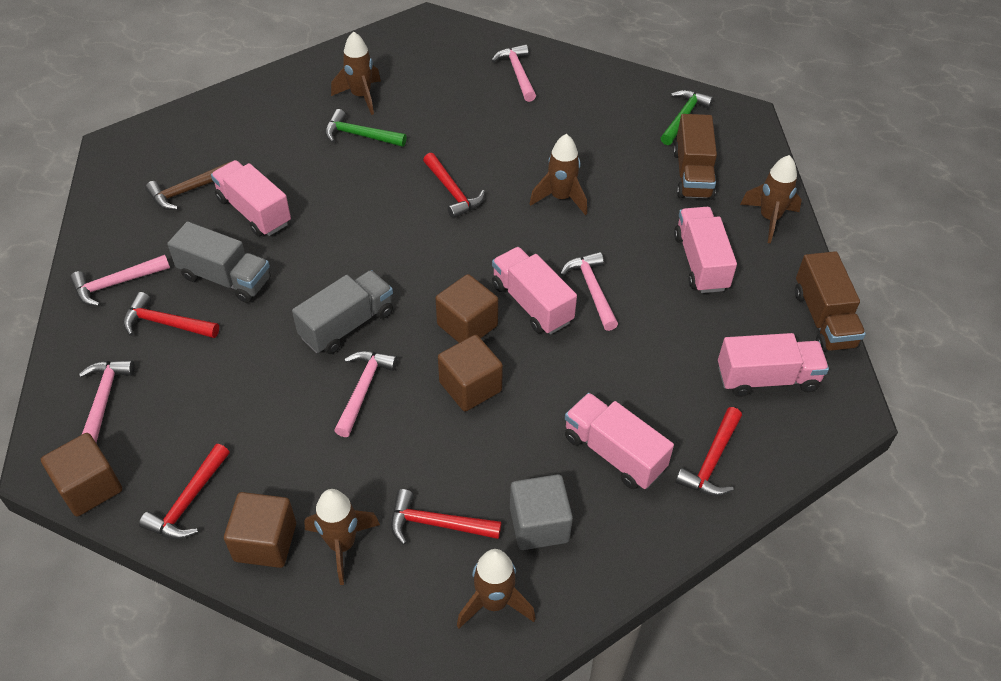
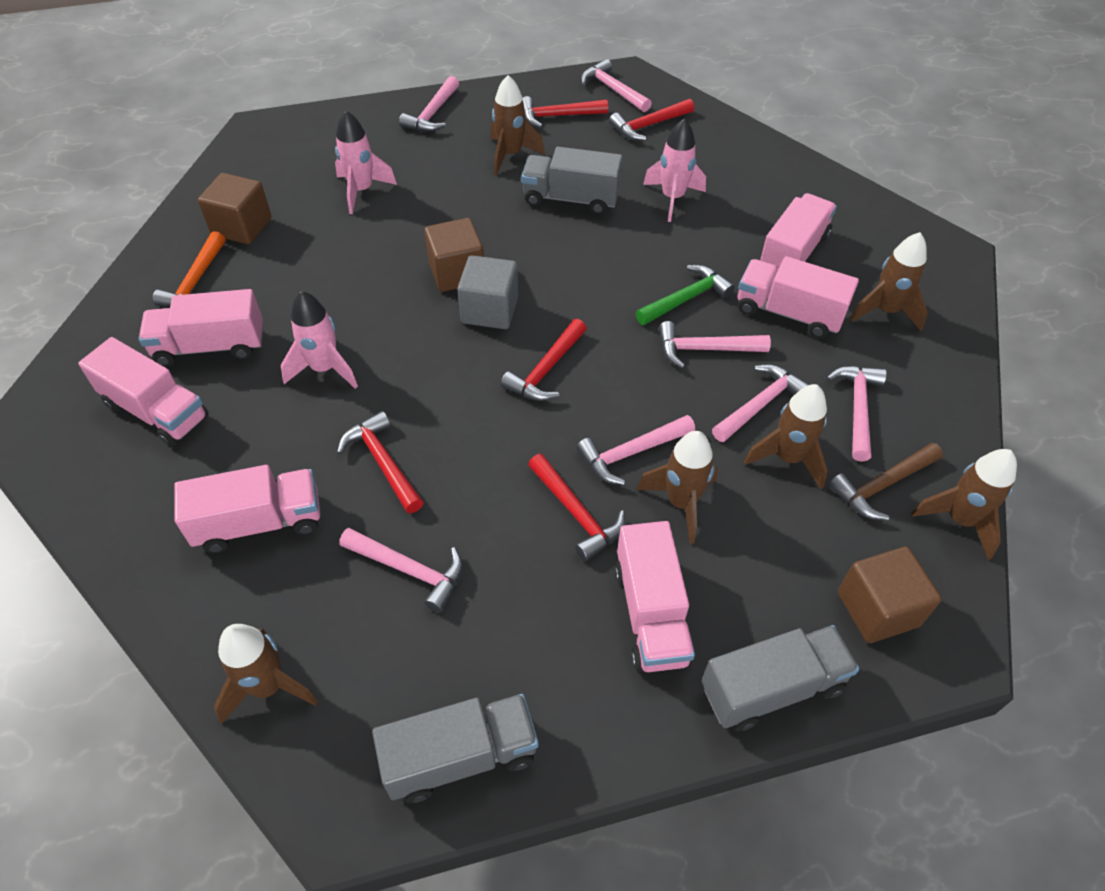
brown cube: [41,433,122,517] [224,492,296,568] [436,274,498,343] [438,335,503,412] = 4 -> [198,173,271,244] [424,218,484,292] [838,547,942,643] = 3
brown rocket: [304,489,380,585] [331,31,381,115] [457,549,536,628] [530,134,587,215] [740,155,802,243] = 5 -> [214,624,318,724] [491,75,545,175] [637,431,718,544] [744,384,828,489] [850,232,928,331] [911,449,1017,560] = 6
brown truck: [673,114,717,200] [795,251,866,352] = 2 -> none = 0
green hammer: [325,109,407,147] [661,90,713,145] = 2 -> [636,265,735,325] = 1
grey truck: [167,221,271,303] [292,270,393,354] = 2 -> [372,694,538,803] [521,147,623,215] [702,625,859,731] = 3
orange hammer: none = 0 -> [153,231,226,307] = 1
pink hammer: [70,255,170,306] [79,360,135,443] [334,351,398,437] [491,44,536,102] [560,252,618,331] = 5 -> [339,528,463,613] [399,76,459,132] [576,415,695,485] [581,59,652,112] [659,321,771,368] [712,364,809,442] [826,366,887,462] = 7
pink rocket: none = 0 -> [281,291,358,389] [335,111,397,214] [643,118,706,222] = 3
pink truck: [211,160,291,237] [492,247,577,334] [565,393,674,489] [674,207,737,293] [718,333,829,397] = 5 -> [78,337,209,446] [139,289,263,367] [174,465,320,553] [615,521,695,672] [738,256,859,338] [760,193,837,272] = 6

